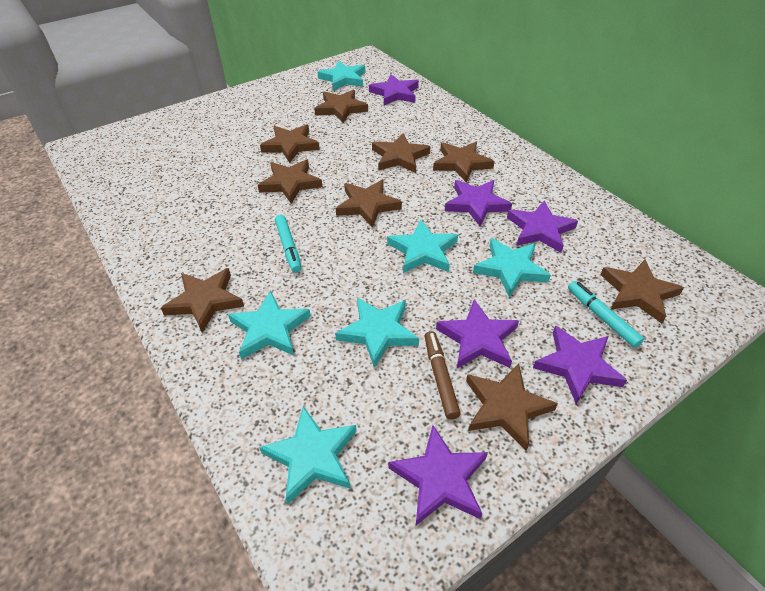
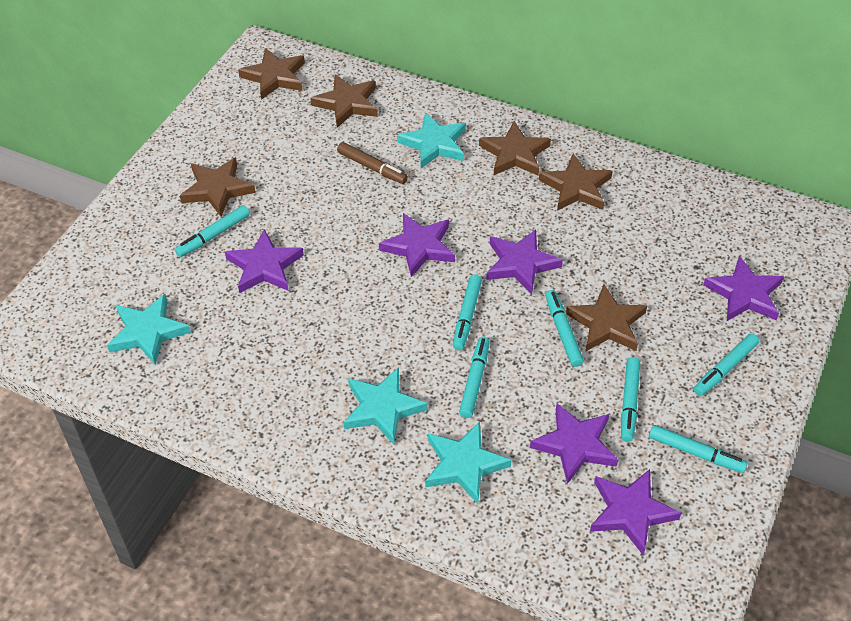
brown star: [161,268,244,333] [258,159,322,204] [260,124,320,163] [314,90,368,123] [336,180,402,228] [372,133,431,173] [433,142,495,183] [466,364,558,451] [600,260,684,323] = 9 -> [180,157,256,217] [238,48,305,100] [310,74,378,128] [479,121,551,176] [539,154,613,211] [566,284,647,352] = 6
turquoise marker: [275,215,301,273] [568,281,644,348] = 2 -> [175,205,250,257] [453,275,482,350] [459,336,490,418] [545,290,584,367] [621,357,640,442] [649,425,748,473] [694,333,759,396] = 7
turquoise star: [228,290,311,359] [259,406,357,504] [318,61,365,91] [335,298,419,368] [387,220,458,273] [473,238,551,297] = 6 -> [107,294,191,365] [344,367,428,445] [397,112,466,168] [425,422,512,504] = 4

